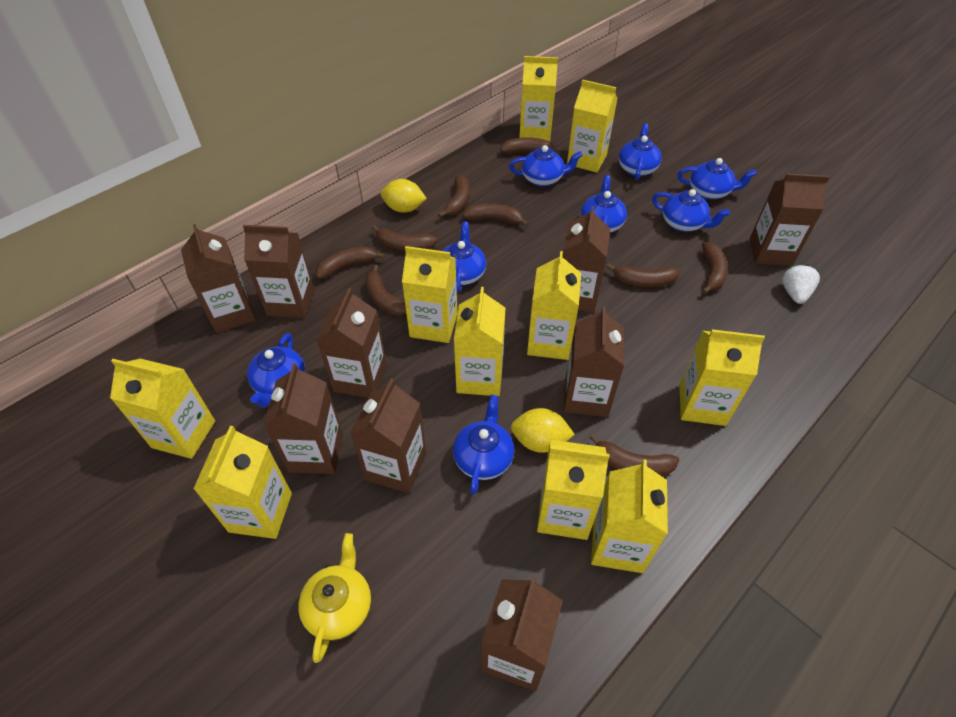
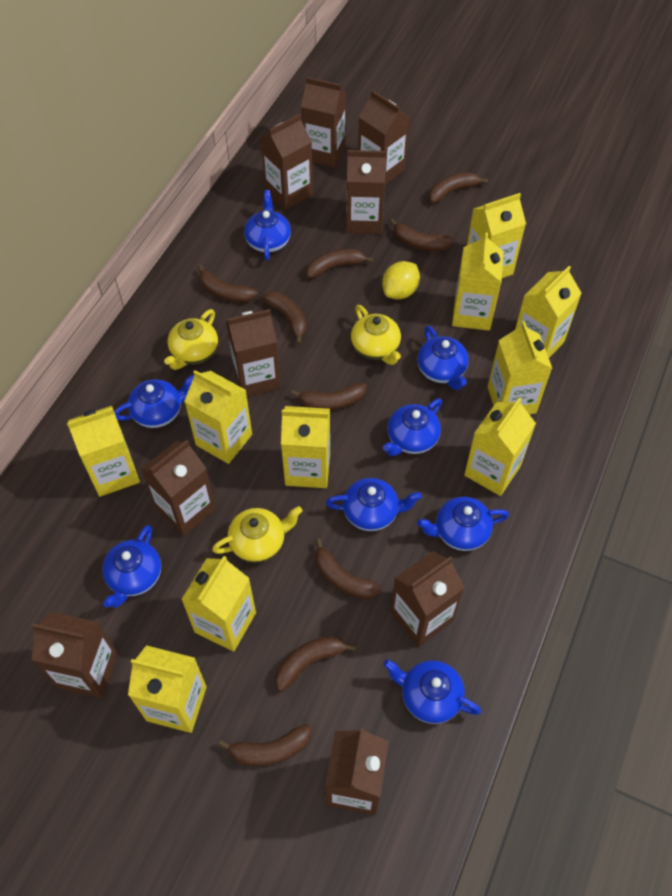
white strawberry: [782,264,820,304] = 1 -> none = 0
yellow lemon: [381,179,427,213] [511,408,575,453] = 2 -> [382,261,420,299] = 1
yellow teapot: [298,533,371,663] = 1 -> [164,309,218,370] [212,506,303,563] [351,305,401,365] = 3

